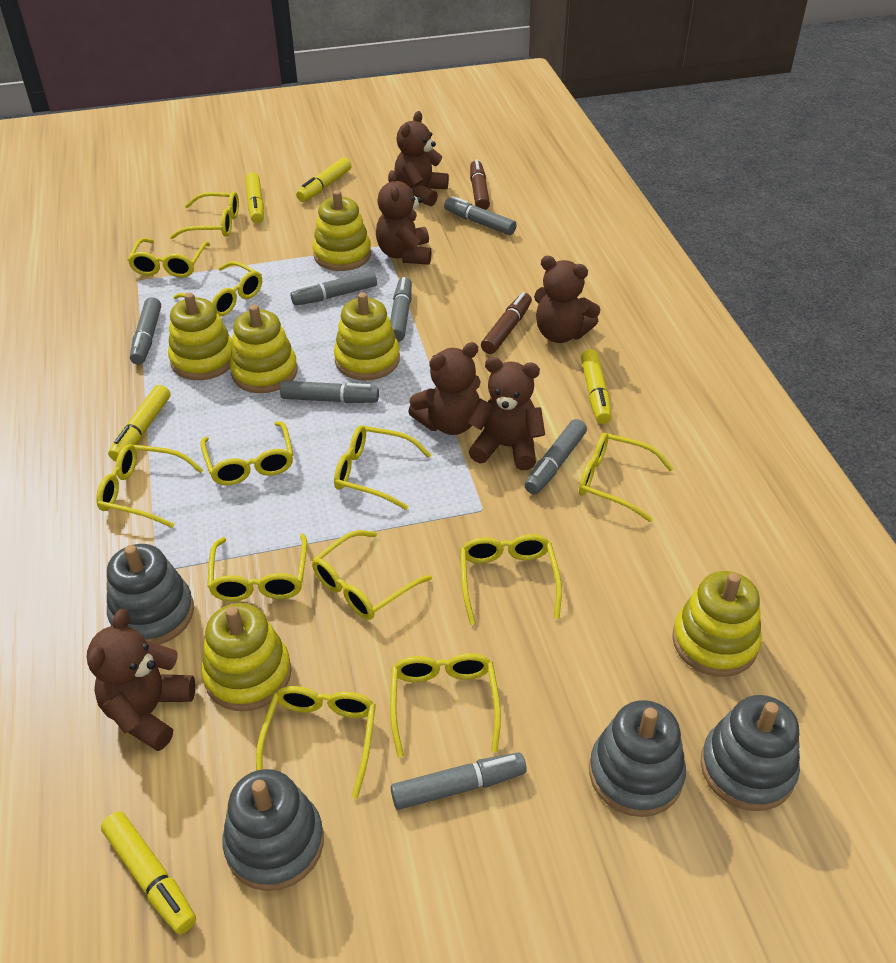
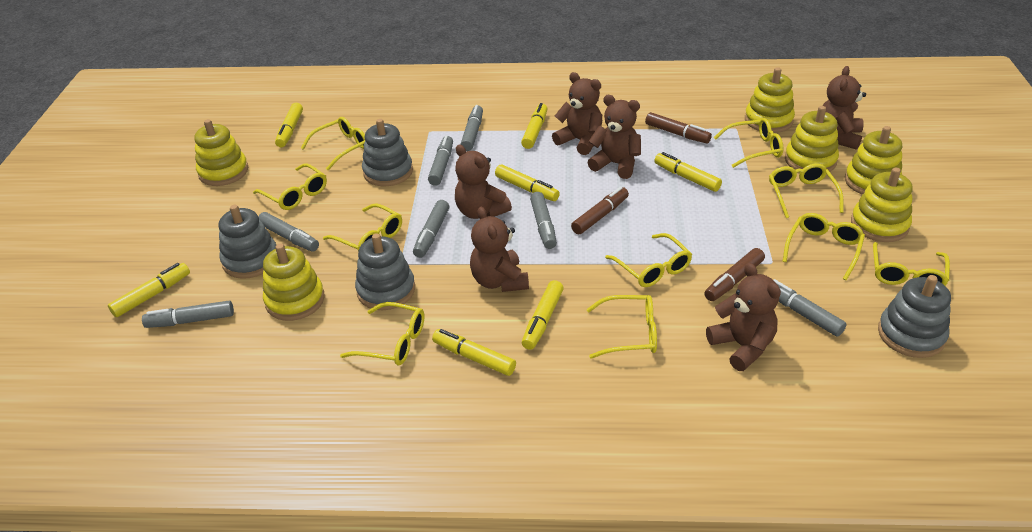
brown marker: [470,159,490,210] [481,292,532,354] = 2 -> [571,187,629,235] [645,112,712,143] [704,248,765,301] = 3
yellow glasses: [96,444,204,528] [128,238,210,278] [170,191,239,239] [173,261,262,316] [200,421,293,485] [207,534,307,601] [256,686,376,798] [312,530,432,620] [334,425,431,510] [390,653,501,758] [460,534,562,625] [579,433,674,522] = 12 -> [253,163,327,210] [301,117,365,170] [323,204,402,251] [340,302,425,365] [587,295,657,359] [605,233,692,287] [714,118,783,168] [769,163,844,218] [782,213,865,280] [873,242,950,286] = 10
yellow marker: [101,812,196,934] [108,385,170,461] [245,172,264,223] [296,157,352,202] [581,349,612,424] = 5 -> [108,263,190,317] [275,103,303,147] [432,329,516,376] [495,165,560,201] [521,103,547,149] [522,280,564,350] [654,152,722,192] = 7

